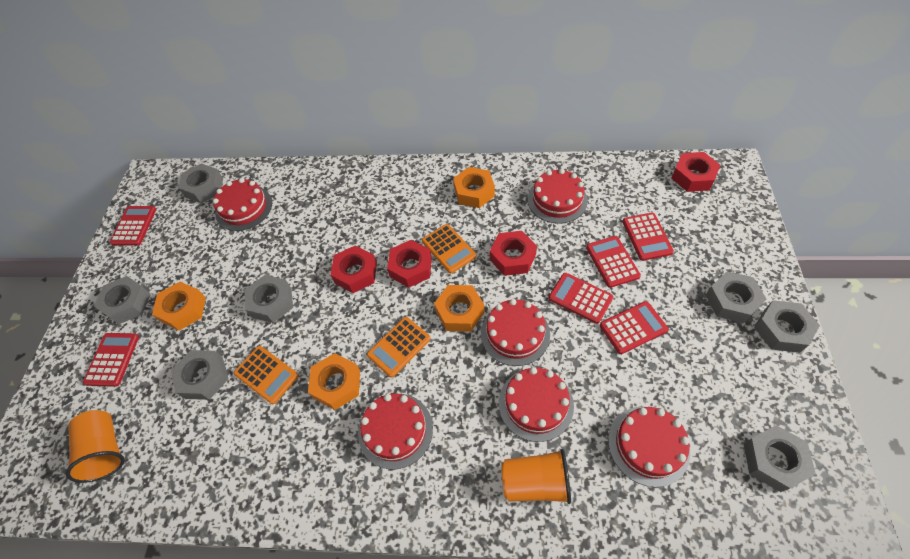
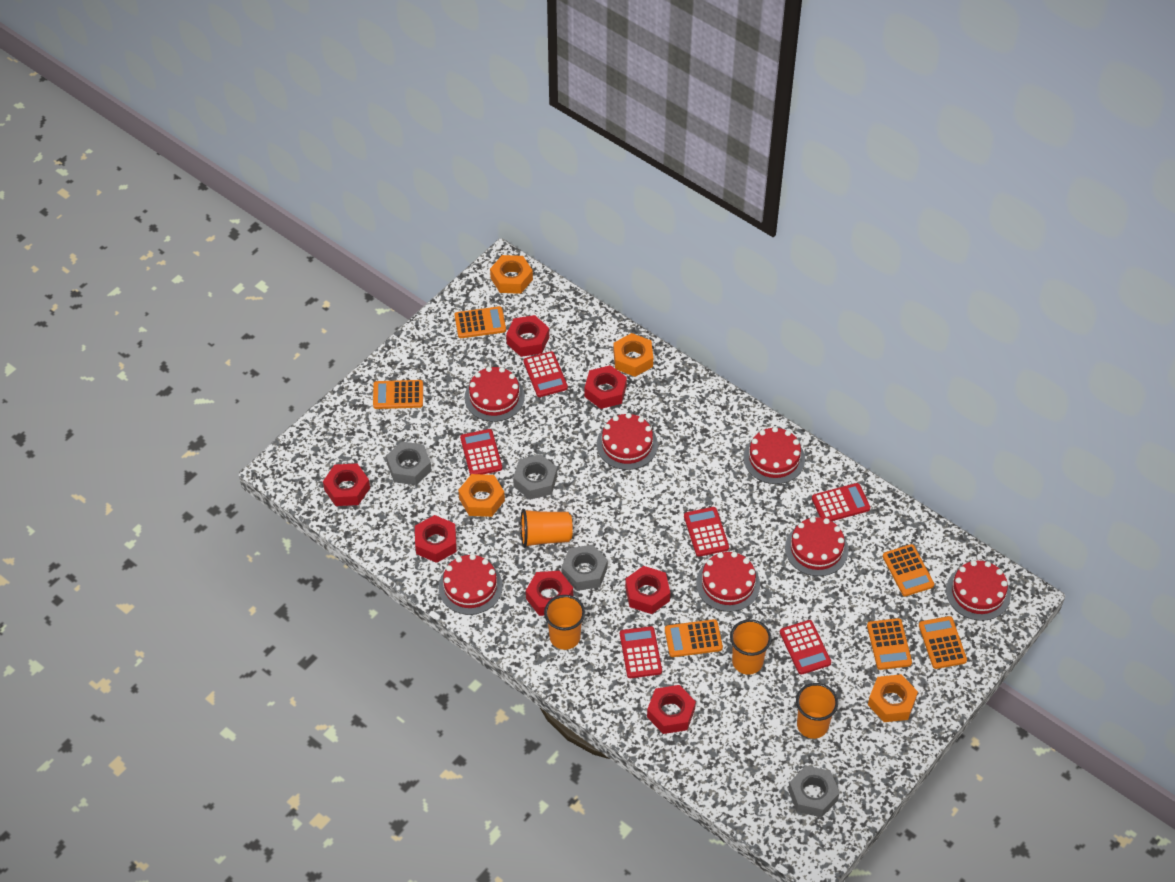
grey nut: [94,276,151,324] [171,350,229,400] [178,164,223,203] [245,275,293,323] [705,271,766,323] [743,425,816,492] [754,300,820,353] = 7 -> [386,442,432,485] [513,454,557,500] [561,545,608,591] [788,766,839,817] = 4
orange calculator: [234,346,299,404] [367,317,431,378] [422,224,476,274] = 3 -> [373,380,423,409] [455,306,506,338] [665,619,723,657] [867,618,912,670] [883,544,934,596] [919,616,967,669] = 6
orange cup: [66,410,125,483] [501,449,571,504] = 2 -> [521,509,573,548] [544,595,585,650] [730,619,771,675] [796,683,838,739] = 4
red cake: [213,178,272,231] [358,393,433,469] [481,299,550,366] [499,367,574,442] [528,169,588,224] [608,407,690,487] = 6 -> [438,554,503,615] [464,367,525,422] [597,413,658,470] [696,552,760,612] [743,427,805,484] [785,517,848,576] [946,560,1011,621] = 7
red nut: [330,245,377,293] [387,240,432,288] [490,231,537,276] [671,152,720,192] = 4 -> [323,463,370,506] [415,515,457,563] [506,315,549,357] [526,571,573,616] [584,365,627,409] [625,566,670,614] [647,685,696,734] = 7

